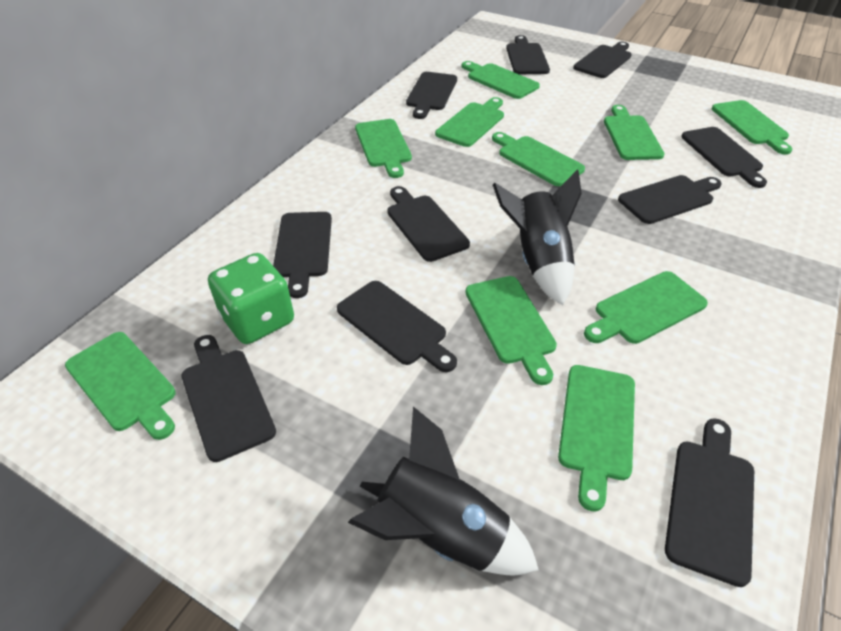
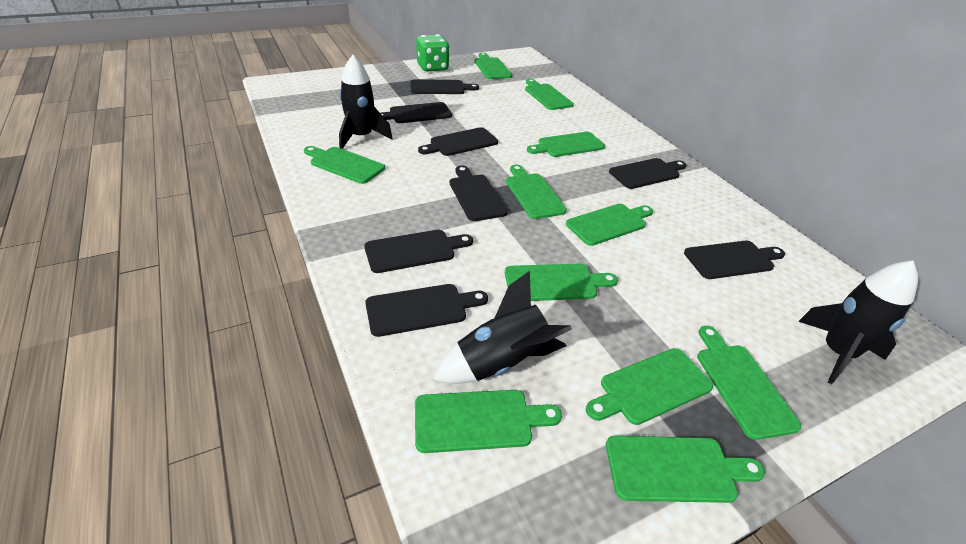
black cutting board: [182,335,276,462] [273,212,332,298] [337,281,457,372] [387,186,470,262] [406,72,457,119] [506,35,550,74] [573,42,632,78] [618,175,722,224] [665,418,754,587] [681,127,767,188] = 10 -> [364,230,473,273] [365,284,488,337] [380,102,452,123] [410,79,479,94] [418,127,498,156] [450,166,507,221] [609,158,686,189] [684,241,785,279] = 8
black rocket: [348,407,539,576] [493,170,582,305] = 2 -> [339,55,393,149] [433,271,572,384] [798,260,918,384] = 3
green cutting board: [65,332,176,440] [355,119,412,178] [435,97,504,147] [462,61,540,99] [465,276,557,385] [492,132,585,186] [558,365,635,511] [584,271,708,344] [604,105,664,160] [712,100,793,155] = 10 -> [304,146,385,184] [415,390,562,453] [474,53,512,79] [505,264,618,301] [506,165,567,219] [525,79,574,110] [527,132,605,157] [566,204,653,246] [586,348,713,425] [606,436,765,503] [697,326,801,440] = 11

